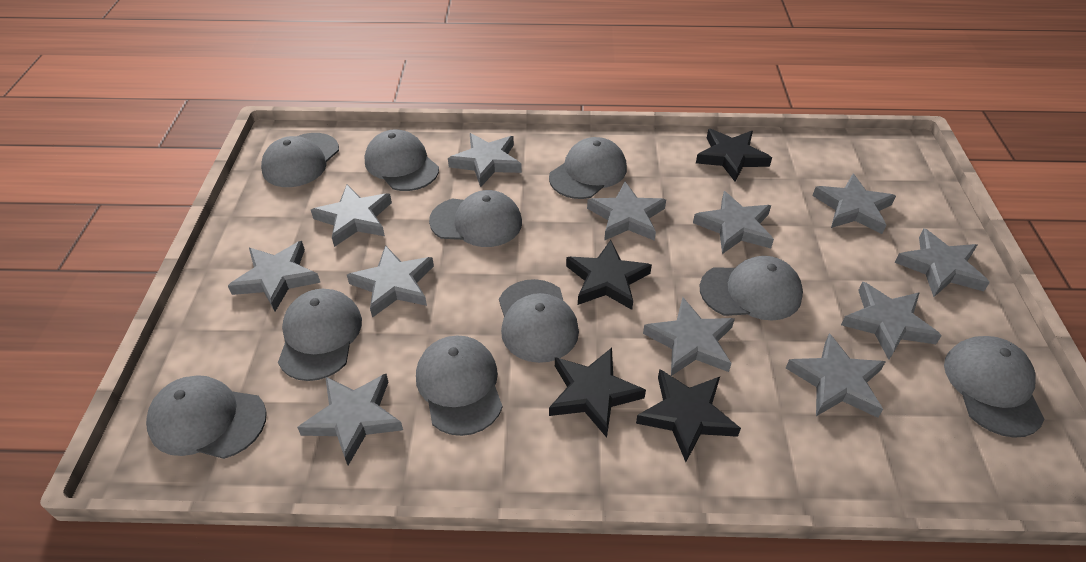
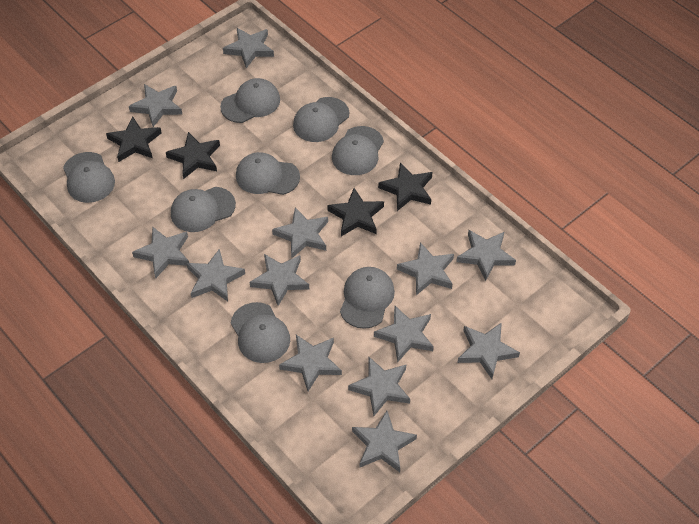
grey cap: [146,375,267,459] [261,133,339,187] [278,289,362,381] [364,130,439,191] [416,336,503,436] [429,190,522,247] [499,279,579,363] [549,137,627,199] [700,256,803,321] [944,336,1044,438] = 10 -> [63,152,115,203] [171,187,236,232] [220,78,280,123] [231,302,290,363] [236,152,300,195] [293,97,349,142] [332,126,384,175] [340,267,395,329] = 8
grey star: [228,241,320,311] [297,374,403,465] [311,185,392,247] [347,245,434,318] [448,133,522,187] [587,182,666,241] [643,297,735,376] [693,191,774,254] [786,333,886,418] [812,174,896,234] [841,281,942,360] [894,228,990,297] = 12 -> [129,84,183,127] [132,227,189,278] [186,249,245,301] [223,28,274,68] [250,254,309,306] [272,207,328,258] [279,335,342,391] [348,357,410,416] [352,411,417,472] [374,306,434,363] [397,242,454,295] [456,230,516,281] [457,322,520,379] = 13

